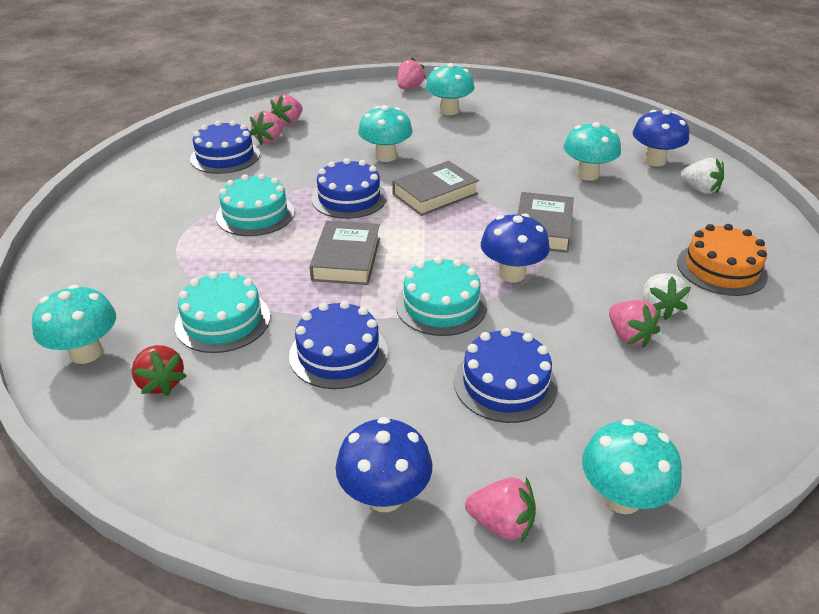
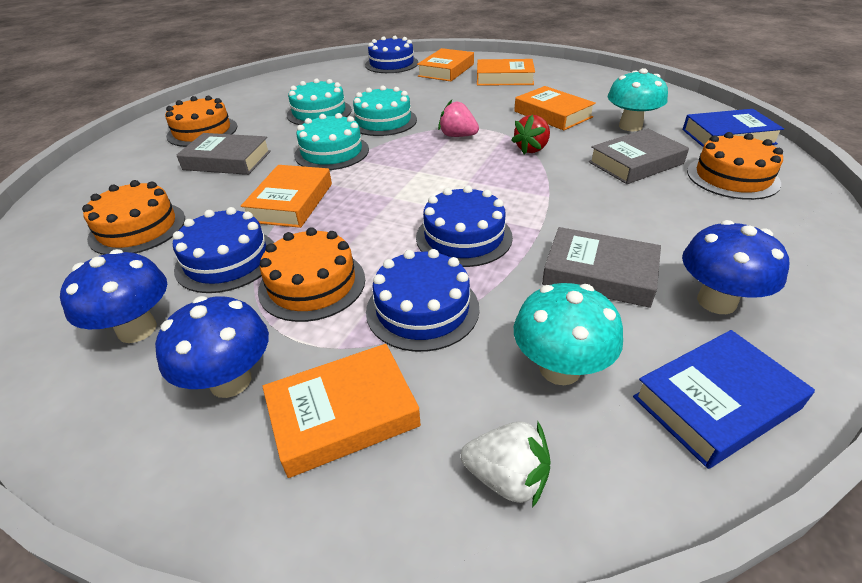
blue book: none = 0 -> [633,330,815,469] [683,109,784,147] = 2
orange book: none = 0 -> [241,165,332,228] [262,344,421,478] [417,48,474,81] [477,59,535,86] [514,86,596,131] = 5
orange cake: [677,224,768,296] = 1 -> [82,180,185,255] [165,96,237,147] [258,227,365,322] [687,132,783,200] = 4
pink strawberry: [250,111,283,145] [270,94,303,126] [397,57,426,89] [465,477,536,542] [609,300,661,348] = 5 -> [438,100,479,137] = 1
turquoise mushroom: [32,285,116,364] [358,105,413,162] [426,63,474,115] [564,122,621,181] [582,419,682,514] = 5 -> [514,283,623,385] [608,68,668,131] = 2
white strawberry: [643,273,691,320] [680,158,724,194] = 2 -> [461,421,551,508] = 1

